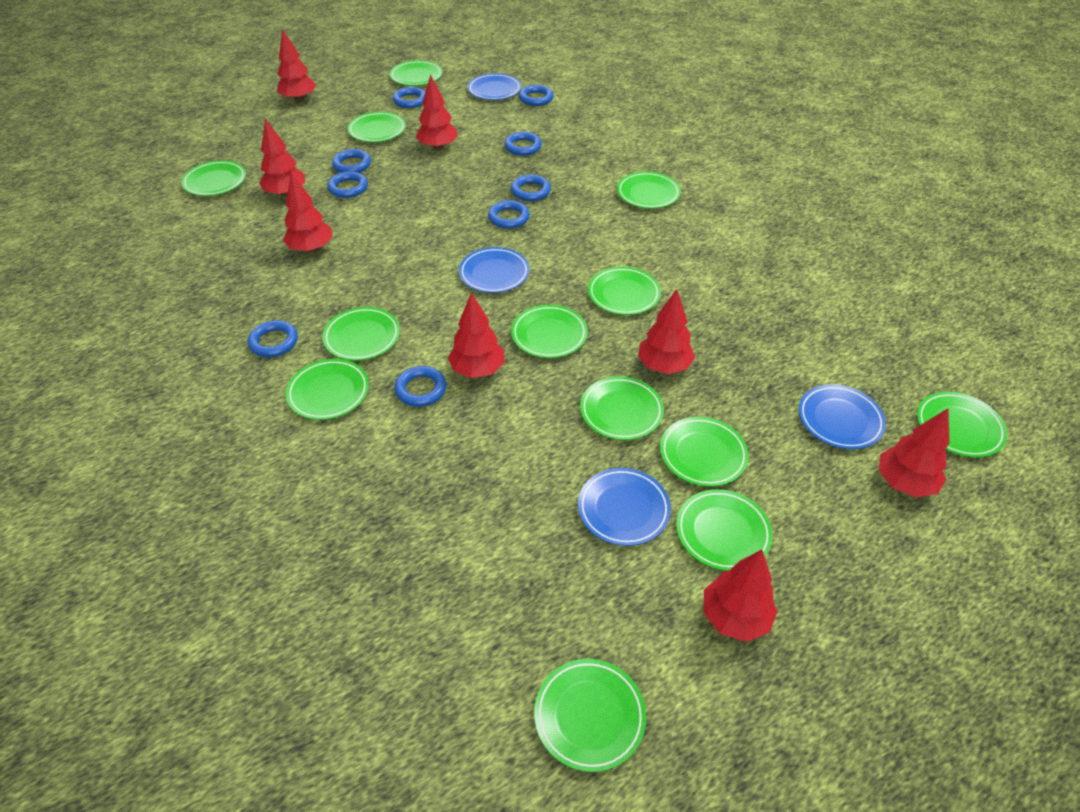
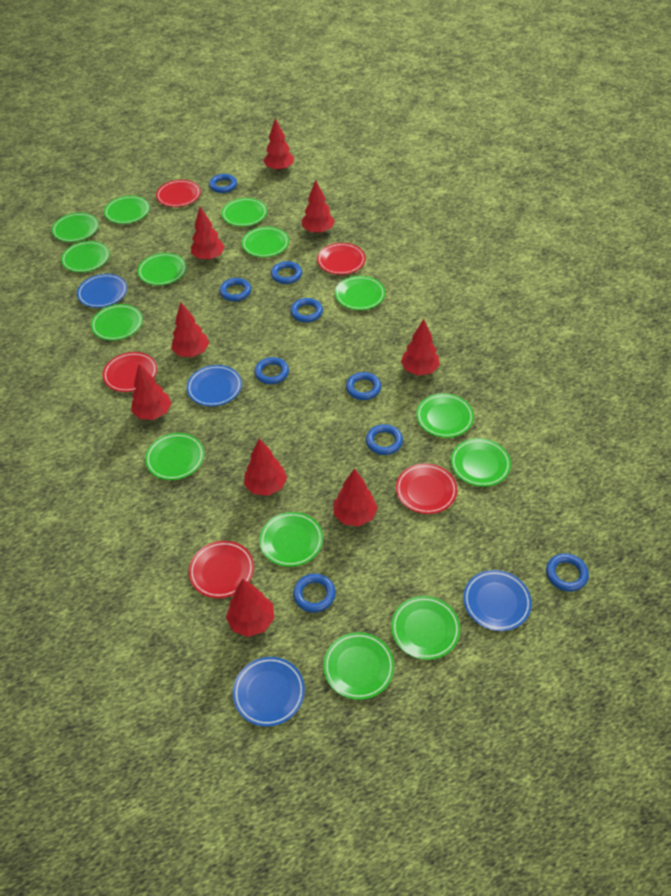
green plate: [181,160,246,196] [286,359,369,420] [322,307,400,361] [348,112,406,142] [390,60,443,86] [511,305,588,358] [534,659,646,772] [580,376,664,440] [588,267,661,315] [617,172,681,209] [660,417,749,487] [676,489,773,571] [917,392,1007,458] = 13 -> [52,213,99,242] [61,241,110,272] [91,304,143,340] [104,195,150,224] [137,253,187,285] [145,433,204,480] [221,198,267,227] [242,227,289,257] [259,512,323,567] [324,632,394,700] [335,276,385,310] [391,596,460,660] [416,393,474,438] [451,438,511,487] = 14
red plate: none = 0 -> [103,352,157,392] [156,180,201,207] [189,541,254,598] [317,243,366,275] [396,463,457,514] = 5
red tree: [259,119,305,197] [277,29,317,102] [283,173,333,253] [416,74,458,150] [448,293,504,378] [638,289,695,374] [703,550,778,642] [879,408,950,498] = 8 -> [131,364,171,420] [171,302,209,357] [191,207,225,260] [226,579,274,637] [244,438,287,496] [263,118,294,171] [302,180,335,234] [333,468,378,527] [401,319,440,376] = 9

